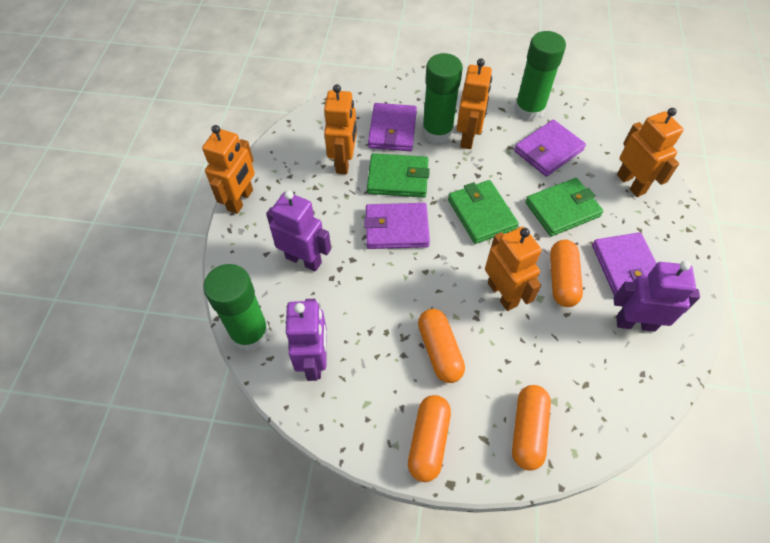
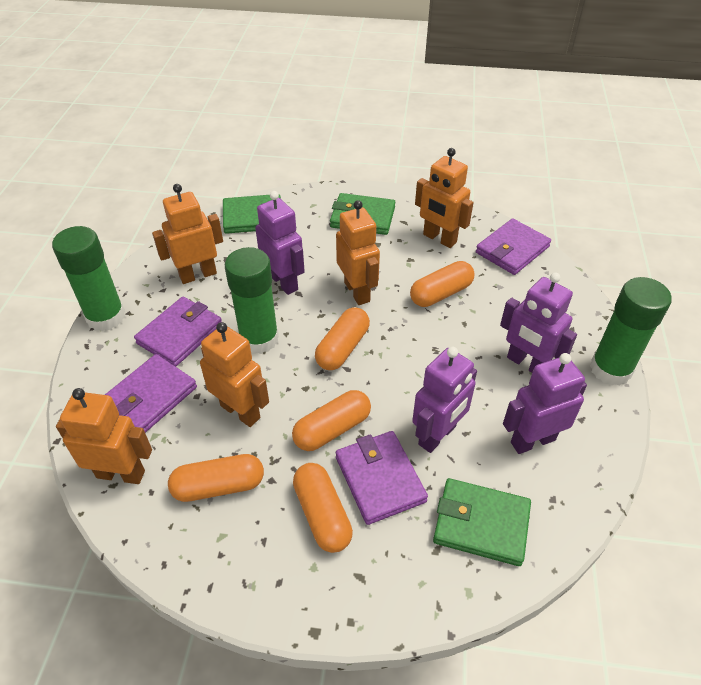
orange capsule: [408,395,451,482] [418,309,465,383] [512,385,551,471] [550,240,583,307] = 4 -> [168,454,264,502] [292,390,371,451] [293,463,353,553] [315,307,370,370] [410,261,475,307] = 5
purple robot: [266,190,331,272] [286,299,327,381] [613,261,700,332] = 3 -> [255,191,305,295] [412,347,477,453] [500,273,577,373] [503,353,587,454] = 4

